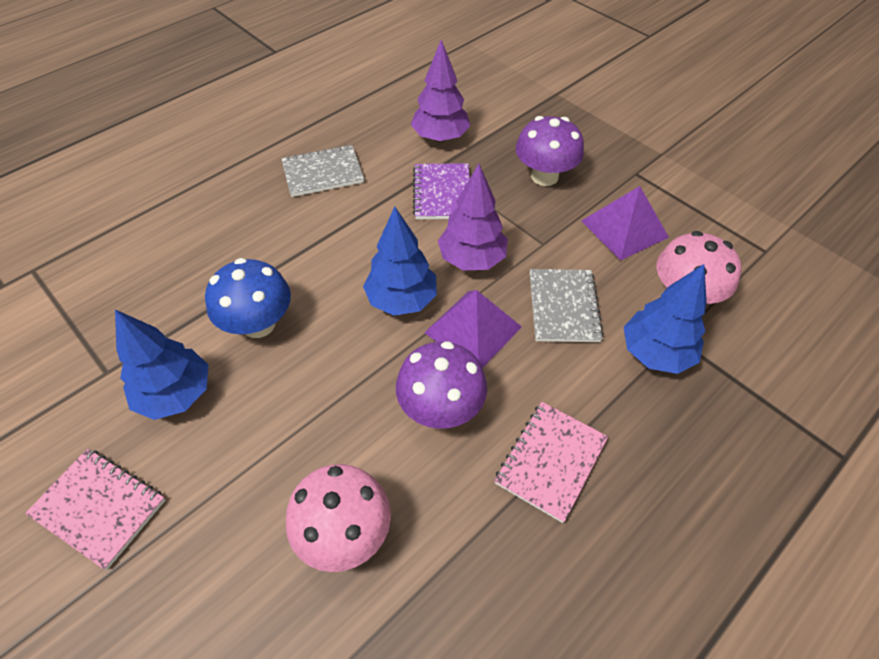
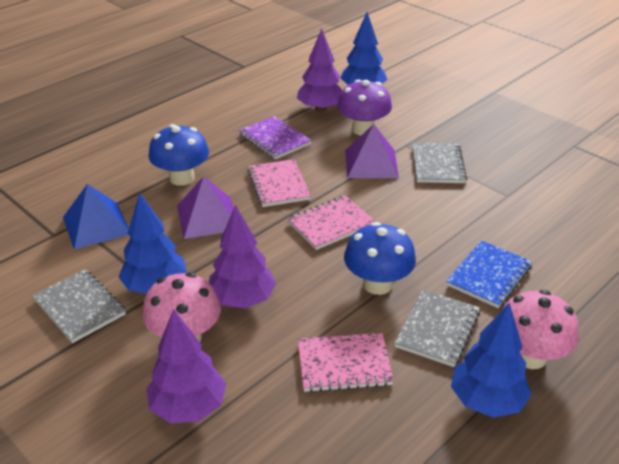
blue mushroom: [205,258,291,338] = 1 -> [149,124,209,186] [344,222,416,295] = 2
blue notebook: none = 0 -> [446,240,532,308] = 1
blue pyramid: none = 0 -> [63,184,129,250] = 1
grey notebook: [282,145,364,197] [530,269,604,342] = 2 -> [32,269,126,343] [394,290,480,367] [412,143,467,183] = 3
pink notebook: [25,448,166,570] [494,402,608,523] = 2 -> [248,159,311,207] [287,196,376,250] [298,333,394,393] = 3
purple mushroom: [396,341,487,429] [516,116,584,186] = 2 -> [337,79,392,135] = 1
purple tree: [411,40,471,142] [438,164,508,271] = 2 -> [147,309,226,423] [209,205,276,308] [297,29,342,112] = 3

